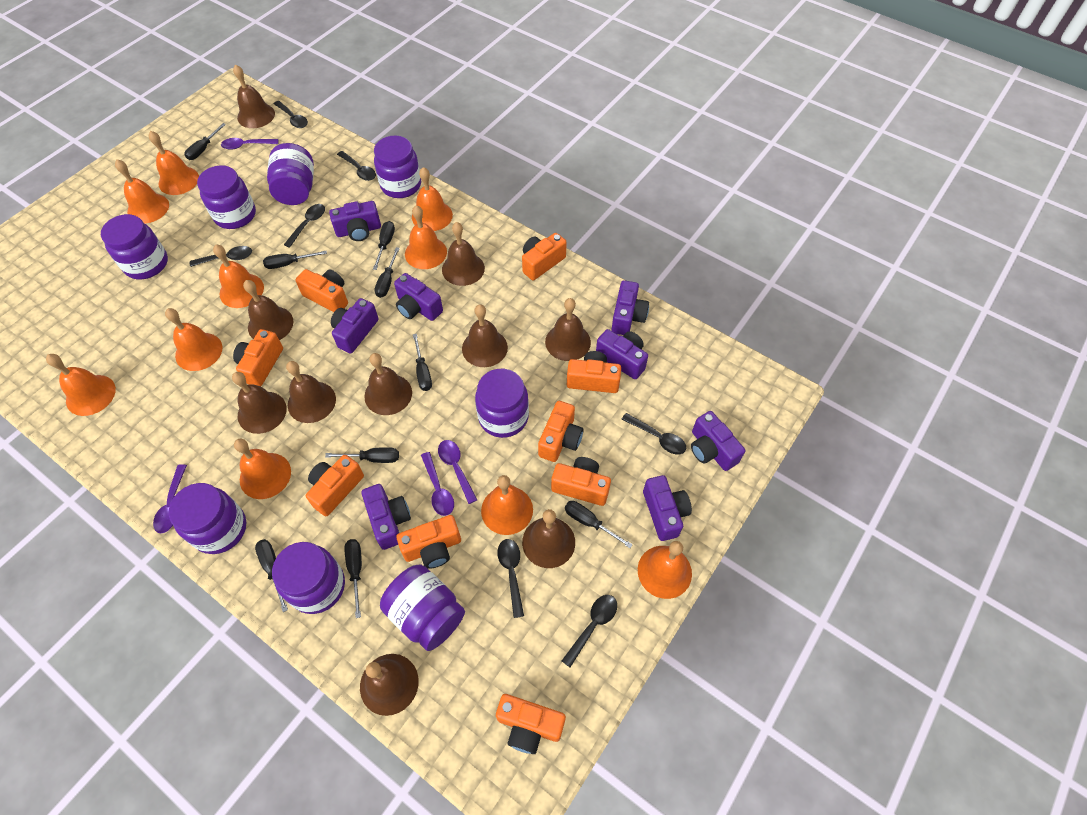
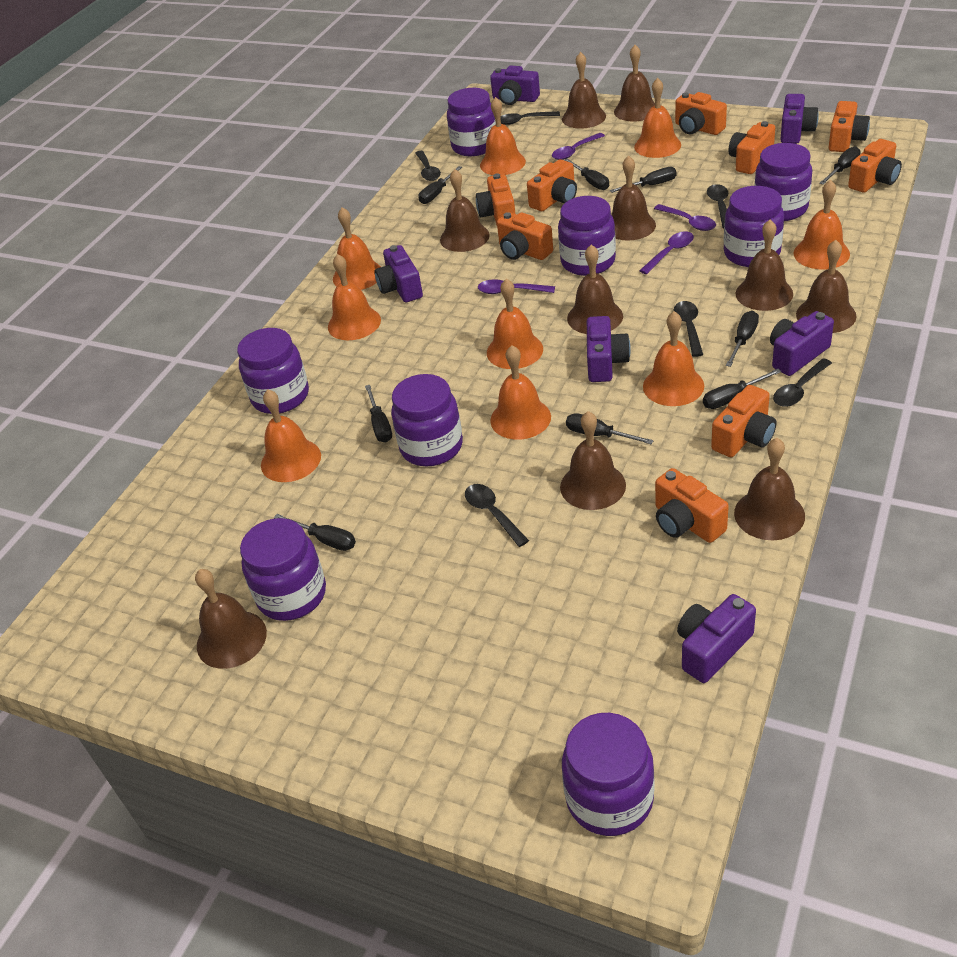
black spoon: [190,246,252,267] [274,101,308,128] [284,204,325,248] [337,151,376,181] [497,539,524,618] [562,595,617,667] [621,413,686,454] = 7 -> [415,151,441,181] [465,484,529,547] [501,111,560,125] [674,301,703,357] [707,184,729,228] [773,358,832,407] = 6
orange bell: [46,354,116,416] [115,160,169,224] [149,131,199,195] [165,308,223,371] [213,245,264,308] [234,439,291,499] [405,205,447,269] [412,167,453,231] [481,475,533,535] [638,541,692,599] = 10 -> [261,389,321,482] [328,254,381,340] [333,207,381,290] [480,97,526,175] [487,278,543,369] [490,345,551,440] [634,78,681,158] [643,311,704,406] [793,179,850,270] = 9
purple camera: [329,201,381,241] [331,298,379,354] [362,484,411,550] [394,273,443,321] [596,329,648,379] [611,280,649,335] [643,475,692,541] [691,411,745,471] = 8 -> [374,245,423,303] [490,66,540,105] [587,316,631,382] [677,594,756,683] [770,311,834,376] [780,94,819,144] = 6

